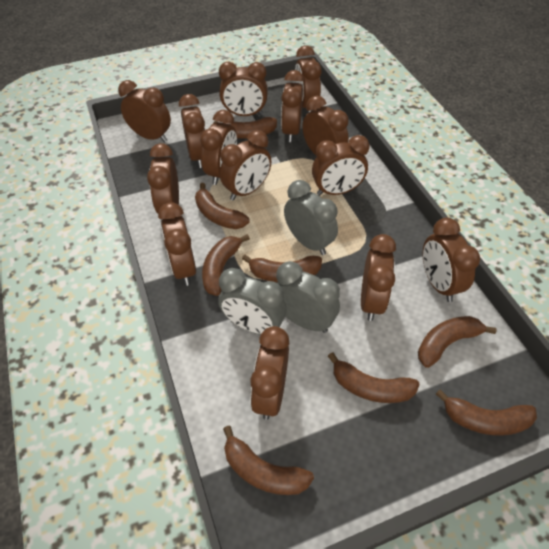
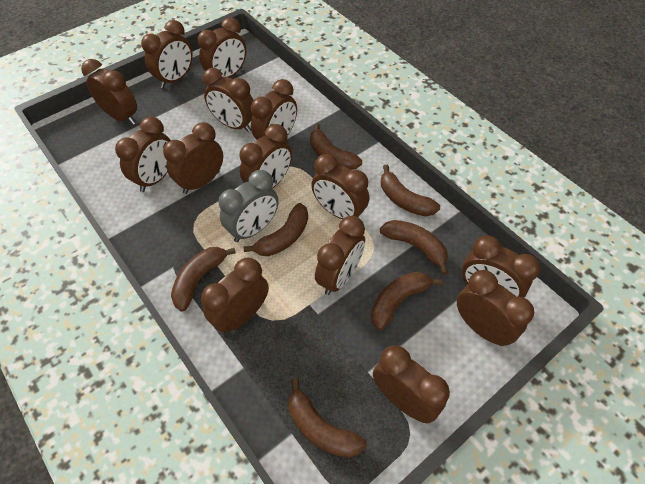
brown banana: [195,183,250,229] [202,234,250,296] [214,117,277,139] [223,425,314,495] [242,255,322,282] [328,352,420,403] [418,316,496,368] [436,390,537,436] = 8 -> [171,247,236,312] [244,203,308,256] [288,379,367,458] [310,123,362,170] [371,272,442,330] [380,220,449,275] [381,165,440,216] = 7
grey clock: [218,268,286,335] [276,261,340,333] [284,180,338,255] = 3 -> [218,170,279,242] = 1

